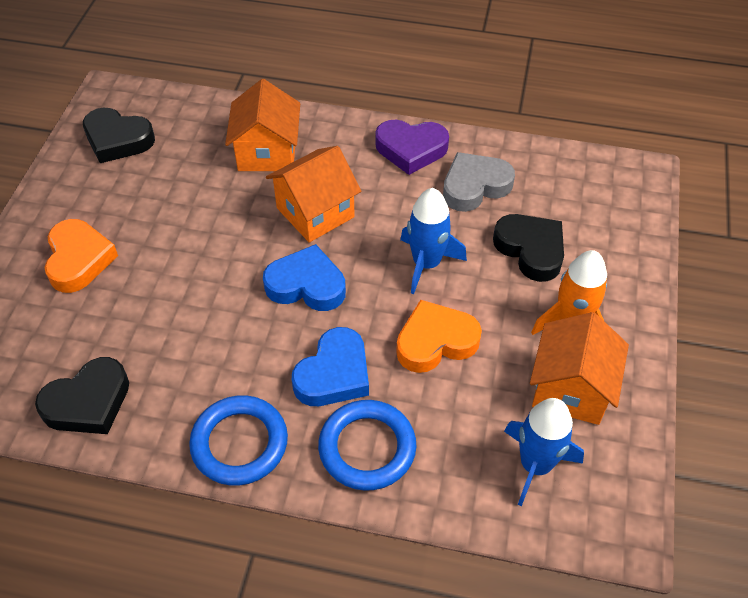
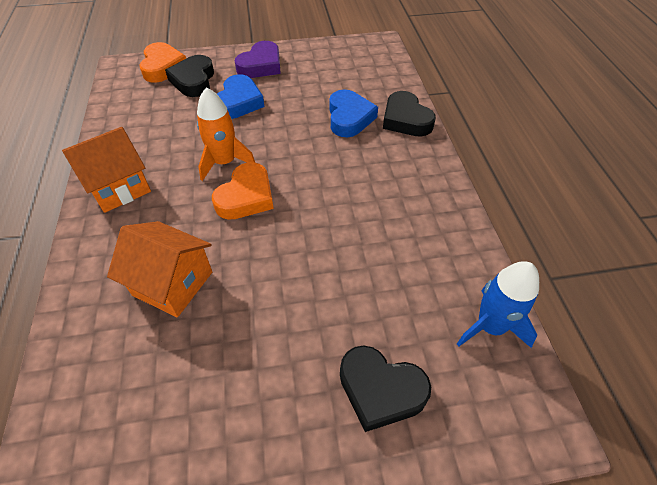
blue ring: [189,395,288,486] [318,400,417,491] = 2 -> none = 0
blue rocket: [400,188,467,294] [504,398,584,506] = 2 -> [457,261,539,348] = 1
grey heart: [443,152,515,212] = 1 -> none = 0
orange house: [225,79,300,171] [266,146,361,243] [530,312,629,425] = 3 -> [62,127,151,213] [107,221,212,318] = 2

